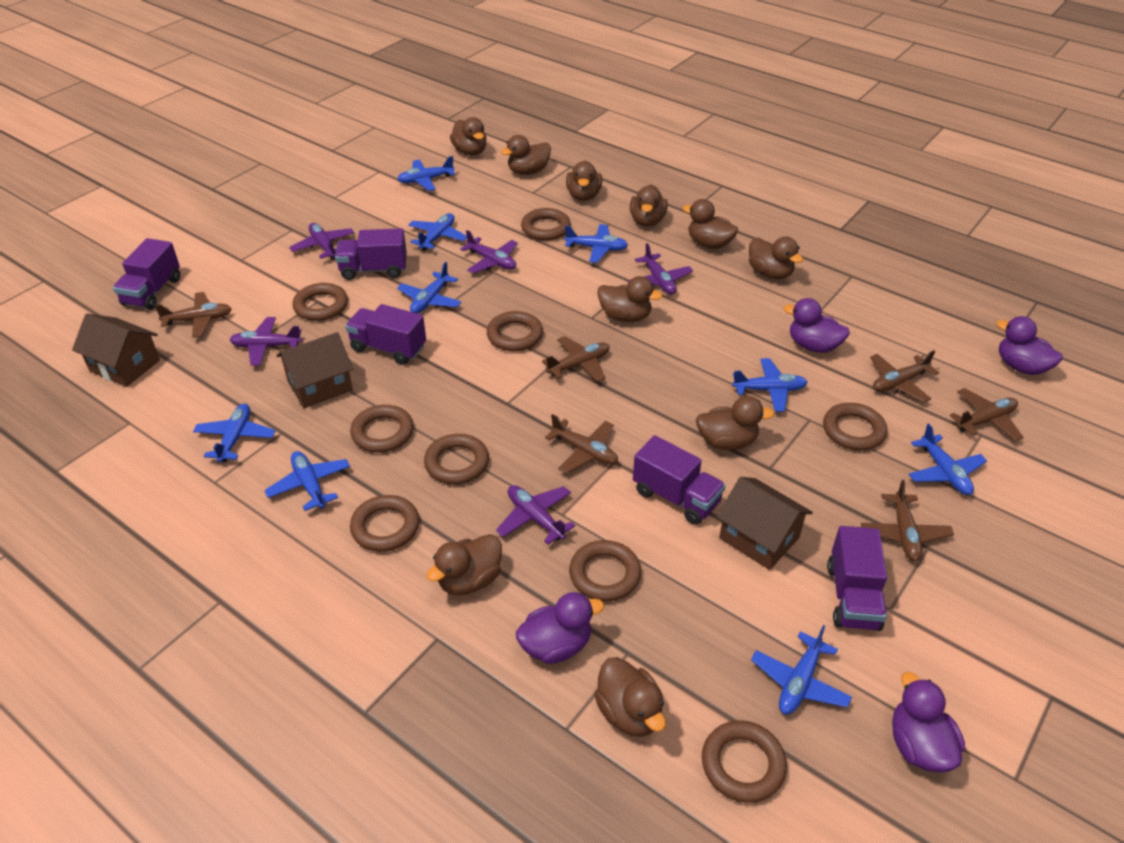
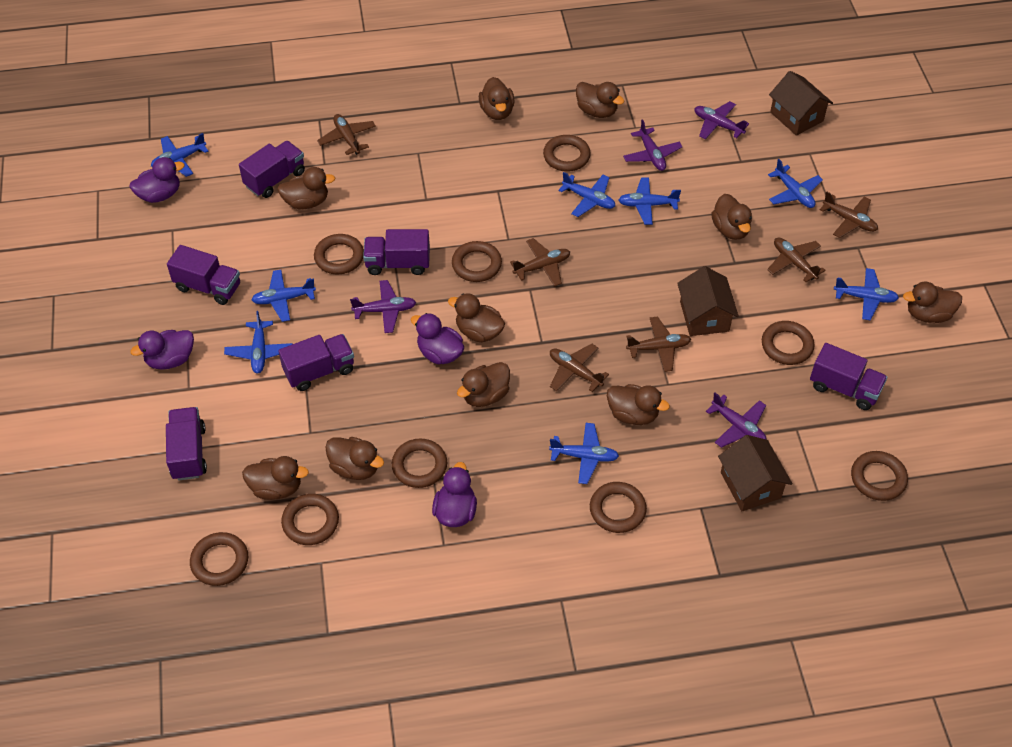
blue plane: [193,404,276,462] [265,451,350,511] [397,156,455,191] [397,262,462,313] [408,213,467,251] [565,224,628,263] [732,358,808,412] [751,625,852,714] [909,424,987,495] = 9 -> [151,133,209,177] [224,311,293,373] [252,270,316,322] [549,423,619,484] [558,172,615,217] [619,177,681,225] [768,159,823,208] [834,268,899,321] = 8
purple plane: [230,317,302,366] [289,223,354,260] [460,230,518,274] [496,485,575,544] [627,243,693,294] = 5 -> [350,280,416,333] [623,119,682,171] [694,101,749,139] [706,393,766,448] = 4
purple truck: [113,238,180,310] [335,228,407,280] [345,304,426,365] [633,435,726,525] [827,526,887,631] = 5 -> [166,407,207,481] [167,245,240,305] [239,141,305,198] [278,334,354,391] [363,229,430,275] [810,343,888,410] = 6

